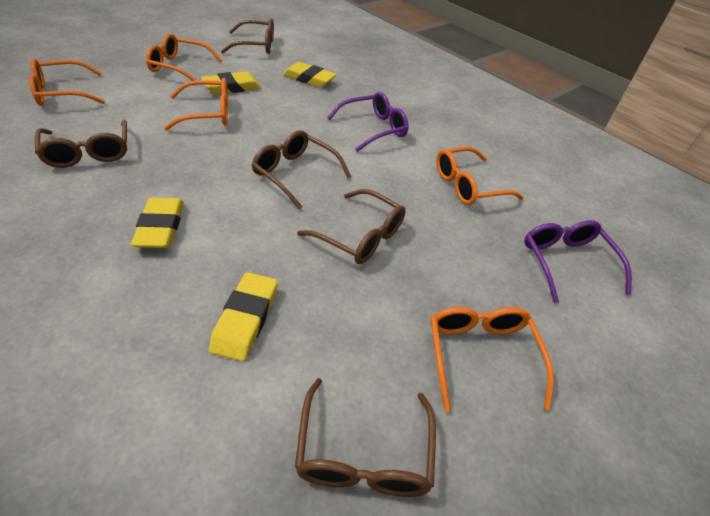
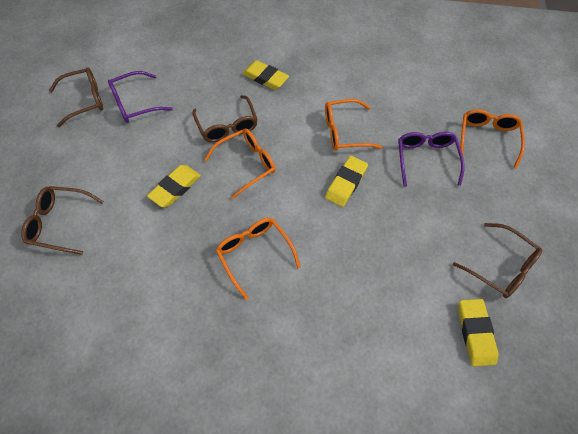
brown glasses: [35,120,127,168] [221,18,274,54] [252,130,351,209] [295,378,436,497] [297,189,406,264] = 5 -> [21,186,104,255] [49,67,104,127] [192,95,258,142] [453,223,543,298] = 4
orange glasses: [29,59,105,106] [146,33,222,85] [164,78,228,131] [430,307,554,412] [436,147,524,205] = 5 -> [204,129,276,200] [216,218,301,300] [325,99,383,151] [460,109,525,169] = 4

